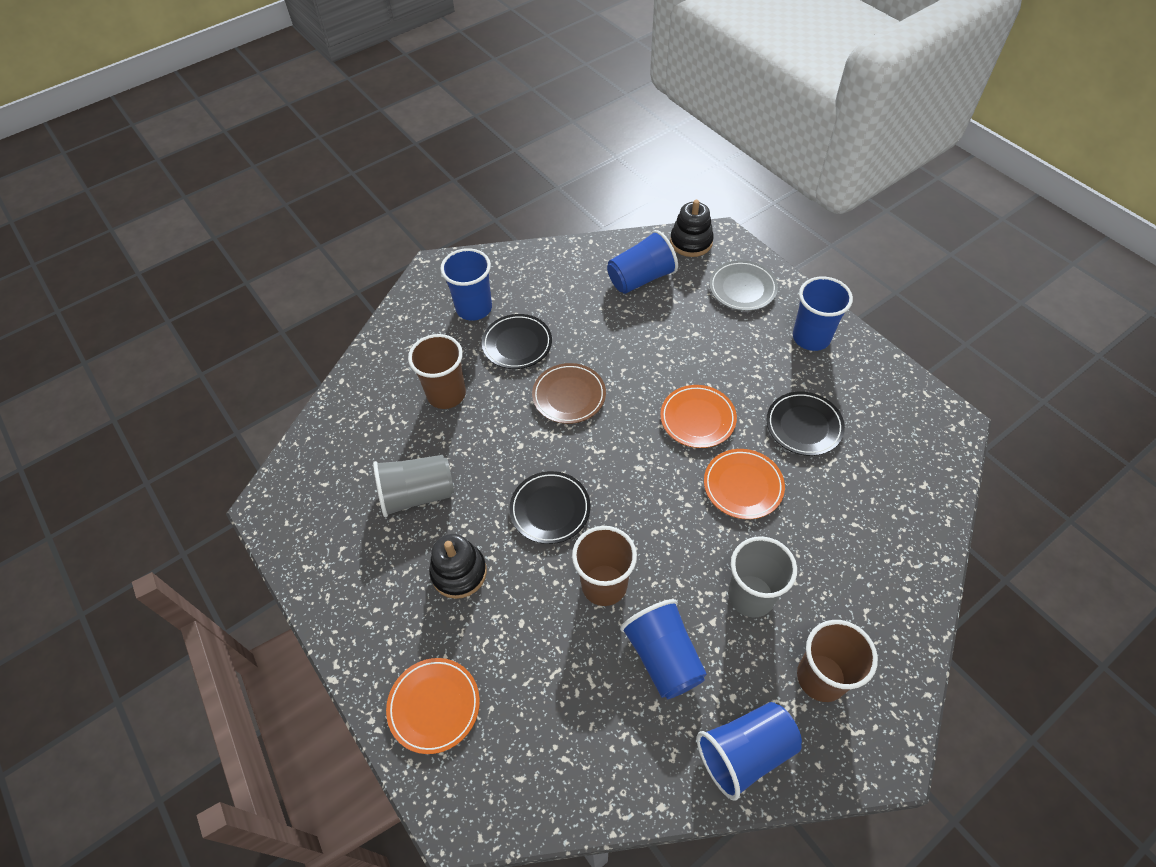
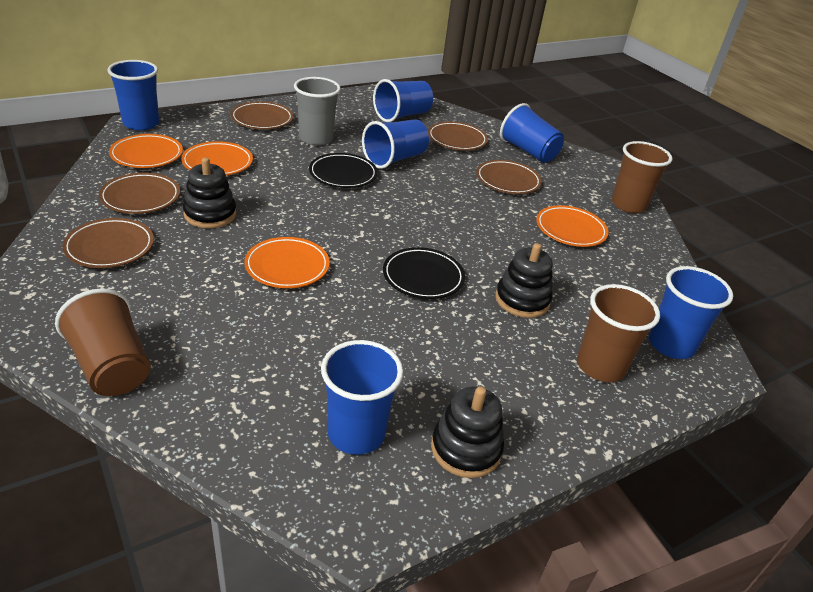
black plate: [482,314,552,369] [509,471,590,544] [766,391,845,456] = 3 -> [309,153,378,188] [383,247,465,299] = 2
black stacking toy: [429,534,487,599] [670,200,714,257] = 2 -> [183,158,237,228] [431,386,504,478] [495,243,553,318] = 3
blue cup: [440,248,492,321] [607,230,678,294] [620,599,707,699] [697,702,802,801] [793,276,853,351] = 5 -> [107,60,159,130] [321,340,403,455] [362,119,429,169] [373,79,433,122] [500,103,564,163] [649,266,733,359] = 6
brown plate: [532,363,606,424] = 1 -> [62,218,154,268] [99,173,180,214] [231,101,293,129] [428,121,488,150] [476,160,542,194] = 5
grey cup: [373,455,454,518] [728,536,797,617] = 2 -> [294,77,341,146] = 1
grey plate: [709,260,778,311] = 1 -> none = 0
orange plate: [386,658,480,754] [660,385,737,448] [704,449,785,519] = 3 -> [109,134,183,168] [181,141,253,175] [244,237,330,288] [536,205,609,247] = 4

